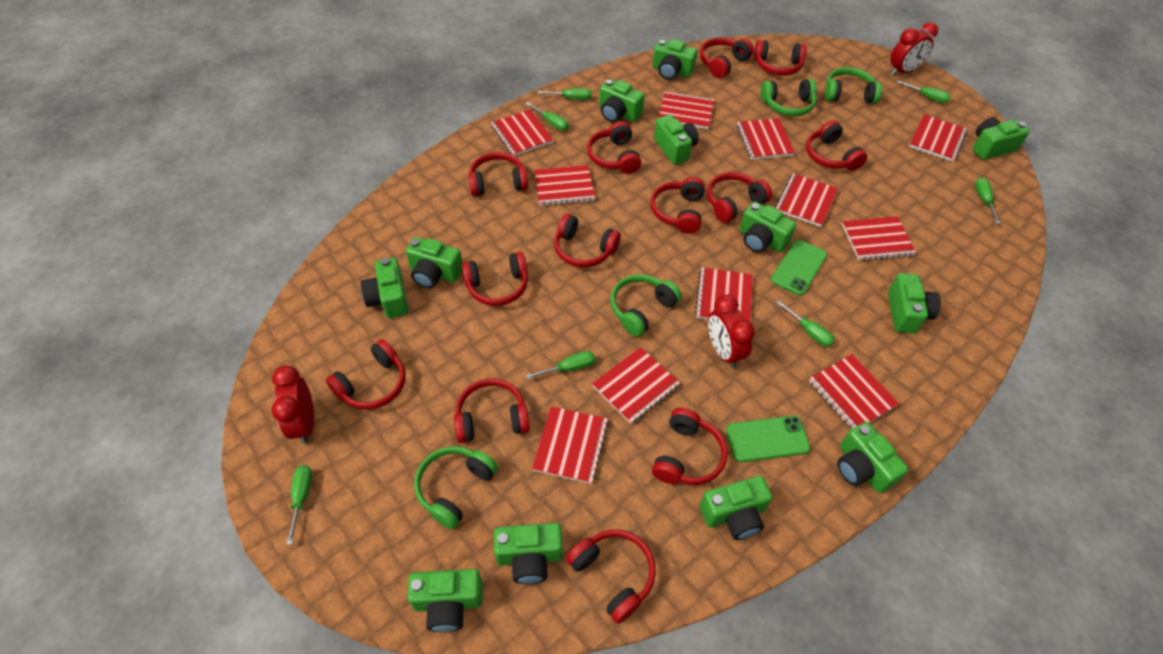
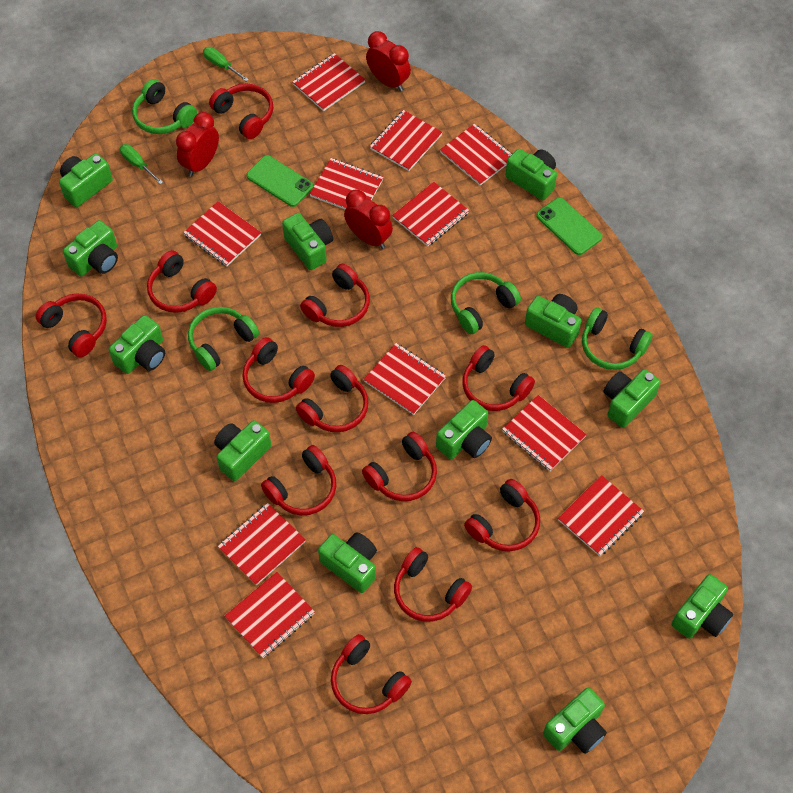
green screwdriver: [286,465,312,545] [526,102,569,131] [526,351,595,379] [538,88,591,100] [777,301,835,347] [897,81,951,103] [975,178,1000,224] = 7 -> [120,144,163,184] [203,47,249,81] = 2
red headphones: [326,339,405,410] [454,379,530,443] [461,252,528,306] [468,152,528,196] [554,214,621,268] [566,530,656,624] [587,121,641,174] [651,177,705,234] [652,408,728,485] [700,37,754,78] [707,172,772,223] [754,40,807,76] [806,120,867,171] = 13 -> [36,294,107,357] [147,250,217,313] [209,83,273,139] [243,337,315,403] [261,445,336,515] [296,365,369,432] [300,264,370,327] [331,634,412,714] [362,432,437,501] [394,547,472,622] [463,345,535,411] [464,479,540,551] = 12

